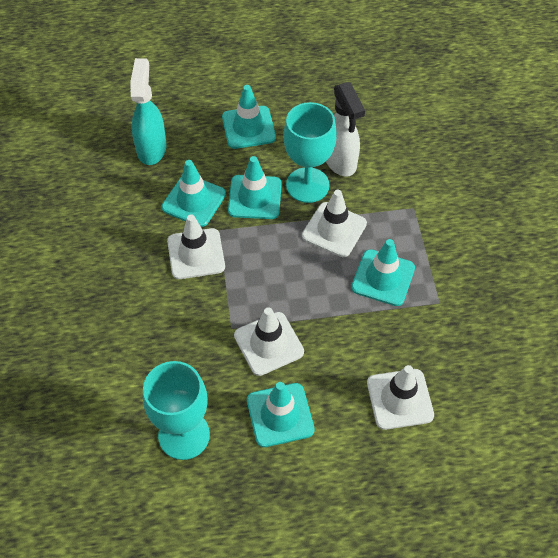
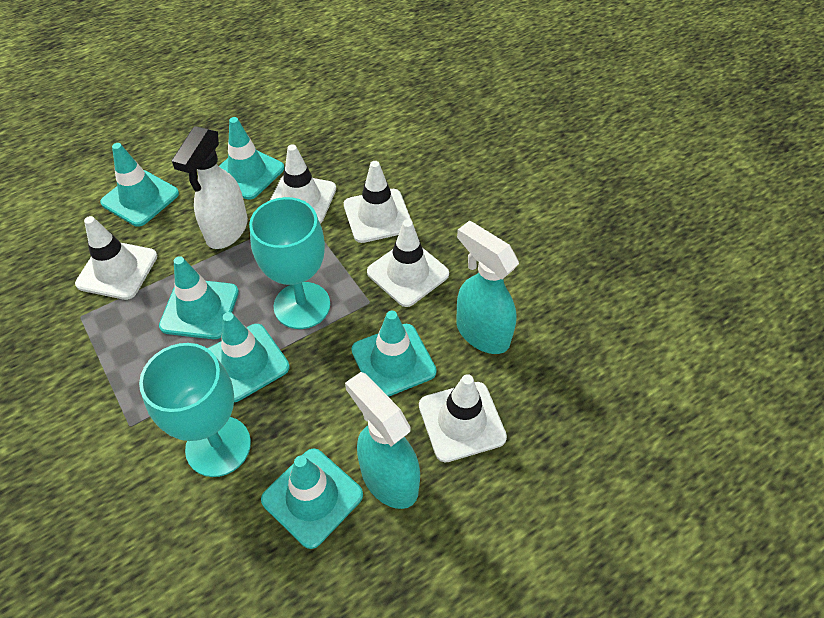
turquoise spray bottle: [130,58,167,165] = 1 -> [345,372,420,509] [456,221,519,354] = 2
turquoise traffic cone: [162,160,226,227] [222,85,276,149] [228,156,282,219] [247,382,314,447] [351,239,415,306] = 5 -> [100,143,179,227] [159,256,239,339] [207,312,290,402] [219,117,284,199] [261,449,363,549] [352,311,437,397] = 6
white traffic cone: [167,214,225,279] [234,307,304,376] [302,190,367,257] [367,365,434,430] = 4 -> [75,216,157,300] [270,144,336,224] [344,161,412,243] [367,219,449,307] [419,374,507,462] = 5

